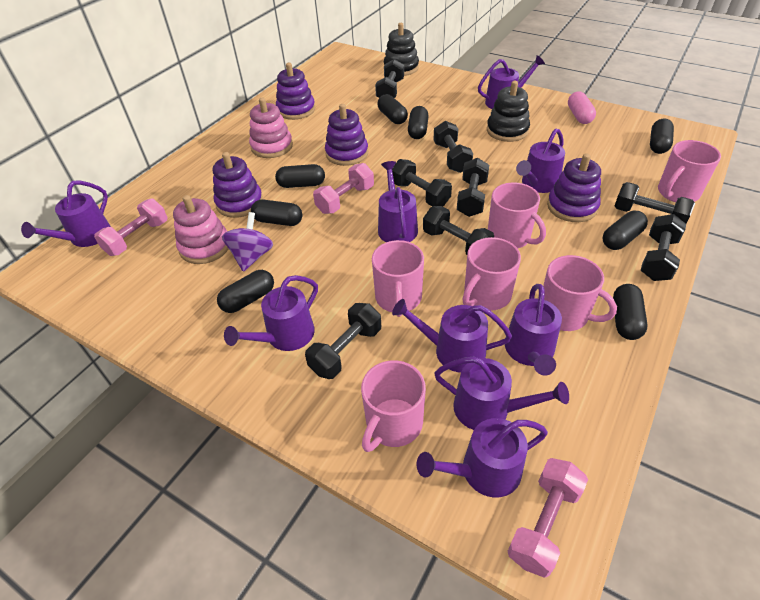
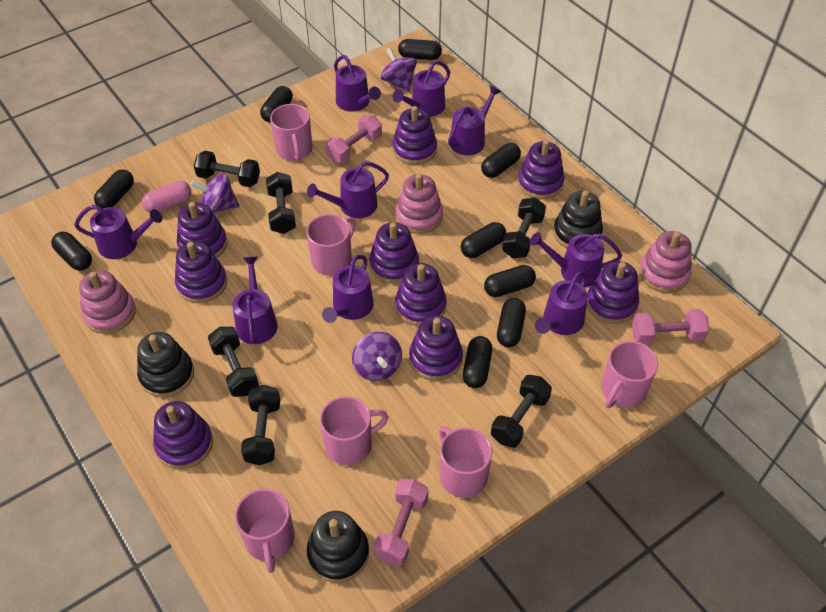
black capsule: [217,270,274,313] [251,199,302,226] [275,164,325,188] [378,94,408,124] [408,106,428,139] [603,211,648,250] [613,284,648,340] [650,119,674,154] = 8 -> [51,232,92,271] [94,169,134,209] [260,86,293,122] [398,39,442,60] [461,222,506,258] [463,336,492,388] [481,143,521,178] [484,265,536,297] [497,298,526,347] = 9
black dumbbell: [305,303,381,379] [375,59,404,98] [392,159,452,207] [423,206,494,255] [434,121,473,173] [457,158,489,217] [615,182,695,224] [641,214,686,281] = 8 -> [194,151,260,187] [208,327,259,397] [241,385,280,465] [266,172,296,234] [491,375,552,448] [502,197,546,258] = 6
black stacking toy: [384,23,419,76] [487,81,530,142] = 2 -> [137,332,194,398] [307,511,369,583] [553,190,603,248] = 3
pink stacking toy: [173,195,229,264] [249,98,293,158] = 2 -> [79,270,136,334] [395,173,443,234] [639,231,692,293] = 3
purple spinning top: [222,212,273,272] = 1 -> [191,174,239,213] [352,332,402,381] [381,47,417,92] = 3
purple stacking toy: [213,152,263,218] [276,63,315,120] [325,104,368,166] [547,153,601,222] = 4 -> [153,401,213,469] [175,241,227,303] [177,202,227,258] [369,222,419,284] [392,106,437,165] [395,263,447,326] [409,315,463,381] [518,140,565,199] [587,261,639,324] = 9

